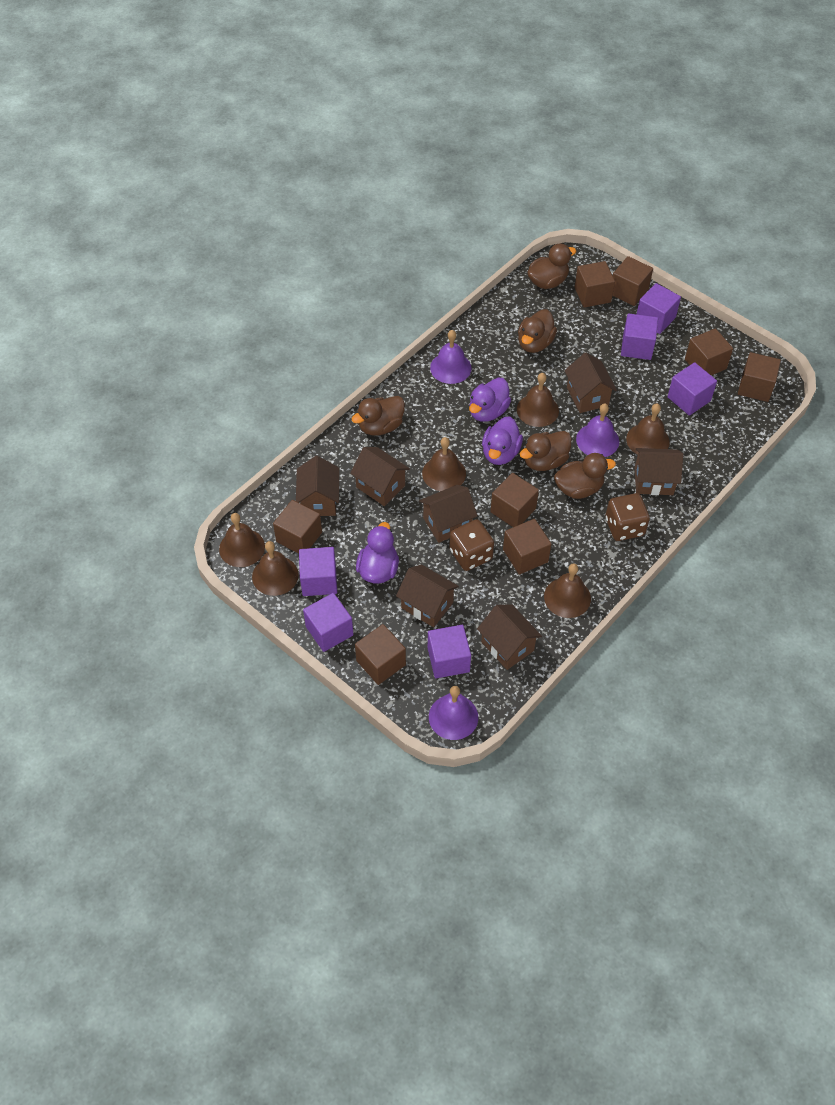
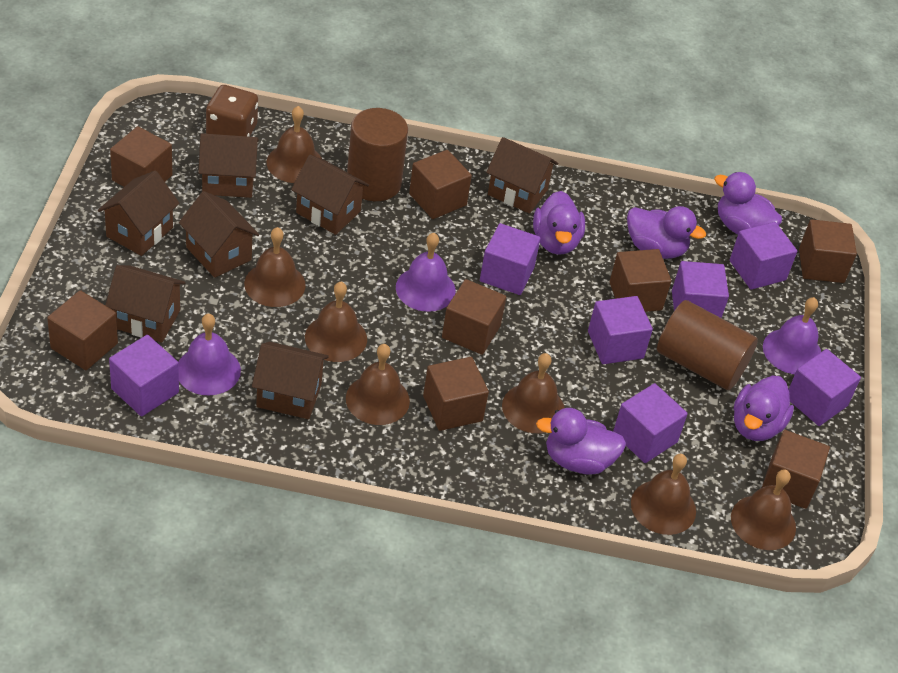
brown bell: [219,513,265,567] [252,541,299,596] [422,437,466,491] [517,373,559,427] [544,564,591,618] [626,403,670,455] = 6 -> [244,227,306,307] [267,106,322,183] [305,282,367,362] [346,344,410,425] [502,353,565,433] [631,454,696,535] [731,469,796,550] = 7
brown cylinder: none = 0 -> [347,108,408,201] [657,300,758,390] = 2
brown dice: [449,519,494,571] [605,493,650,541] = 2 -> [206,85,258,137] = 1
brown duck: [352,396,405,436] [518,309,557,353] [520,431,572,471] [527,243,576,289] [554,453,616,499] = 5 -> none = 0
purple cube: [299,547,337,596] [303,593,354,652] [428,625,471,678] [621,313,658,360] [637,283,681,334] [667,362,717,416] = 6 -> [109,335,179,417] [480,223,541,295] [588,296,653,364] [613,383,688,463] [672,261,729,318] [730,222,797,290] [789,349,861,426] = 7
purple duck: [356,522,399,584] [469,377,511,422] [482,416,523,465] = 3 -> [533,191,585,255] [536,408,626,475] [627,206,706,259] [714,172,782,234] [734,376,794,441] = 5

